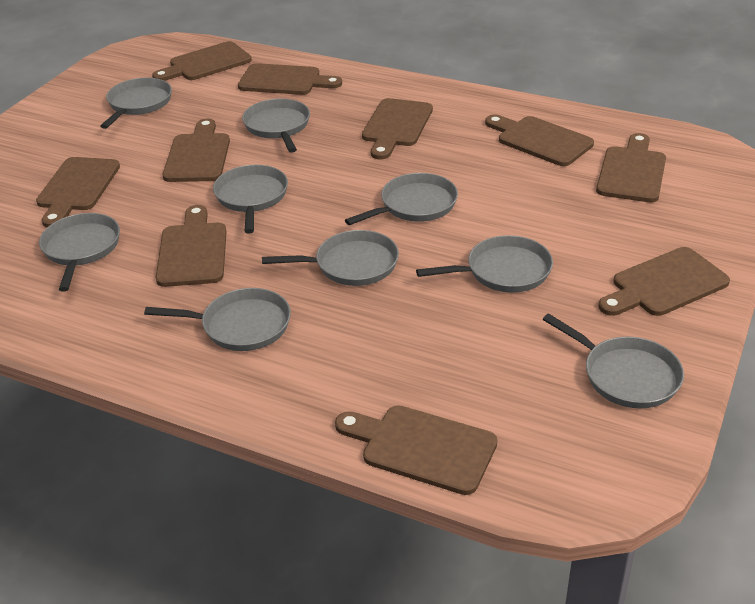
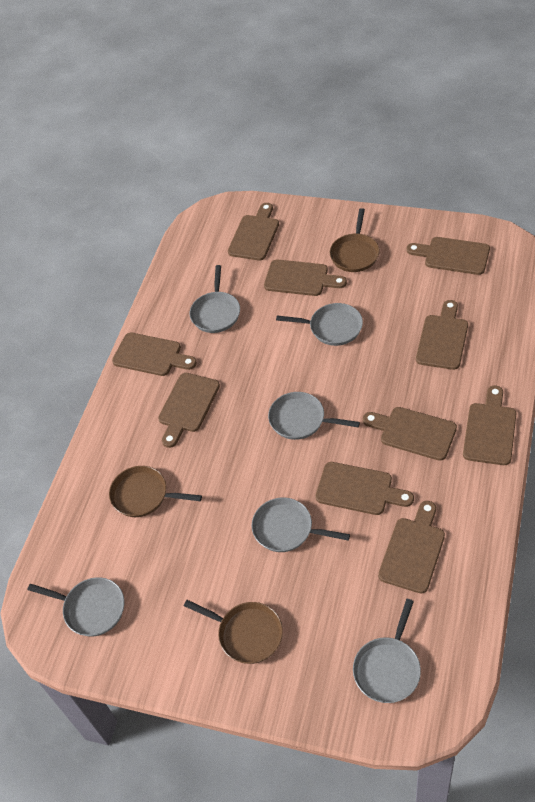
brown pan: none = 0 -> [109,466,202,517] [184,600,283,664] [330,208,380,272] = 3
grey pan: [39,213,120,292] [100,78,172,129] [144,288,291,351] [213,165,288,234] [242,99,310,153] [262,230,399,286] [345,173,458,225] [416,235,553,292] [543,313,684,408] = 9 -> [27,577,124,636] [190,265,240,333] [251,498,350,552] [268,392,360,440] [276,303,363,346] [353,599,421,703] = 6

